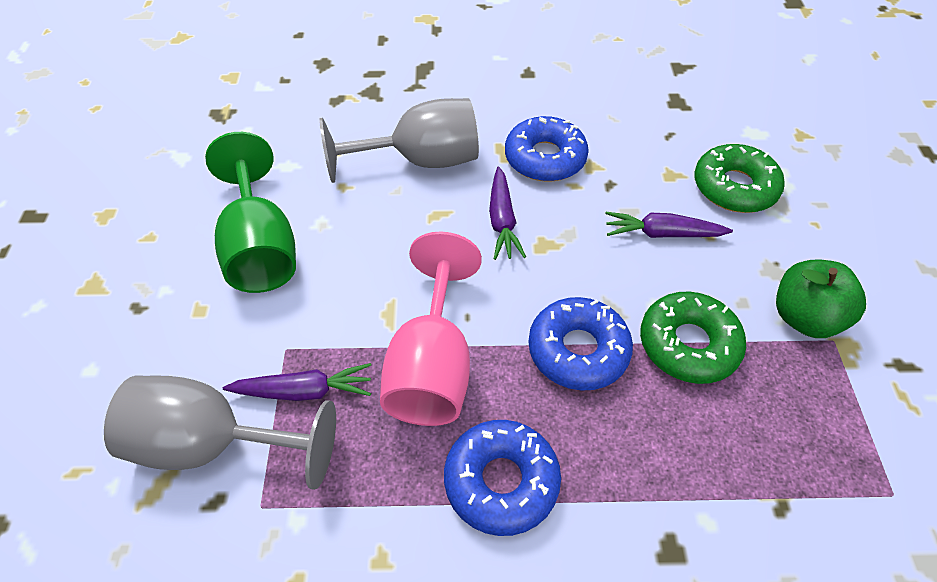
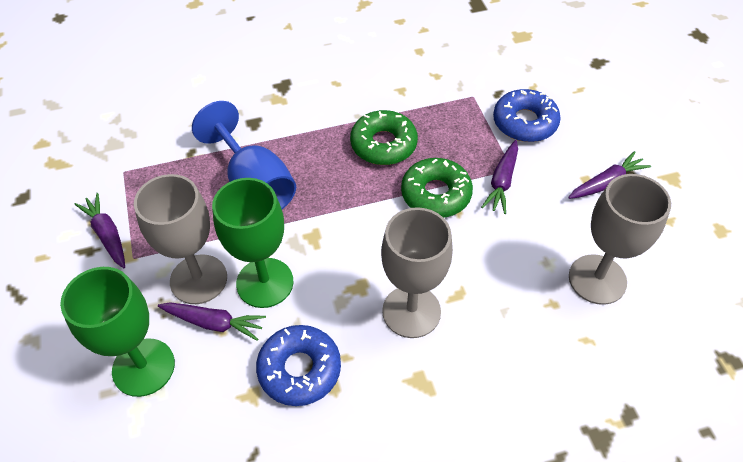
blue donut: [444,420,561,536] [505,116,589,182] [528,297,633,391] = 3 -> [256,325,341,406] [493,89,561,142] = 2
blue goblet: none = 0 -> [192,101,296,209] = 1
green apple: [776,260,866,338] = 1 -> none = 0
green goblet: [205,132,296,293] = 1 -> [60,267,175,397] [212,178,293,308] = 2
grey goblet: [104,376,336,490] [319,98,479,183] = 2 -> [134,174,227,304] [381,207,453,338] [569,174,671,305] = 3
pink goblet: [380,231,482,426] = 1 -> none = 0
purple carrot: [223,363,371,401] [489,167,526,260] [605,212,733,238] = 3 -> [74,193,125,268] [158,302,266,341] [481,140,518,214] [568,151,651,199] = 4

